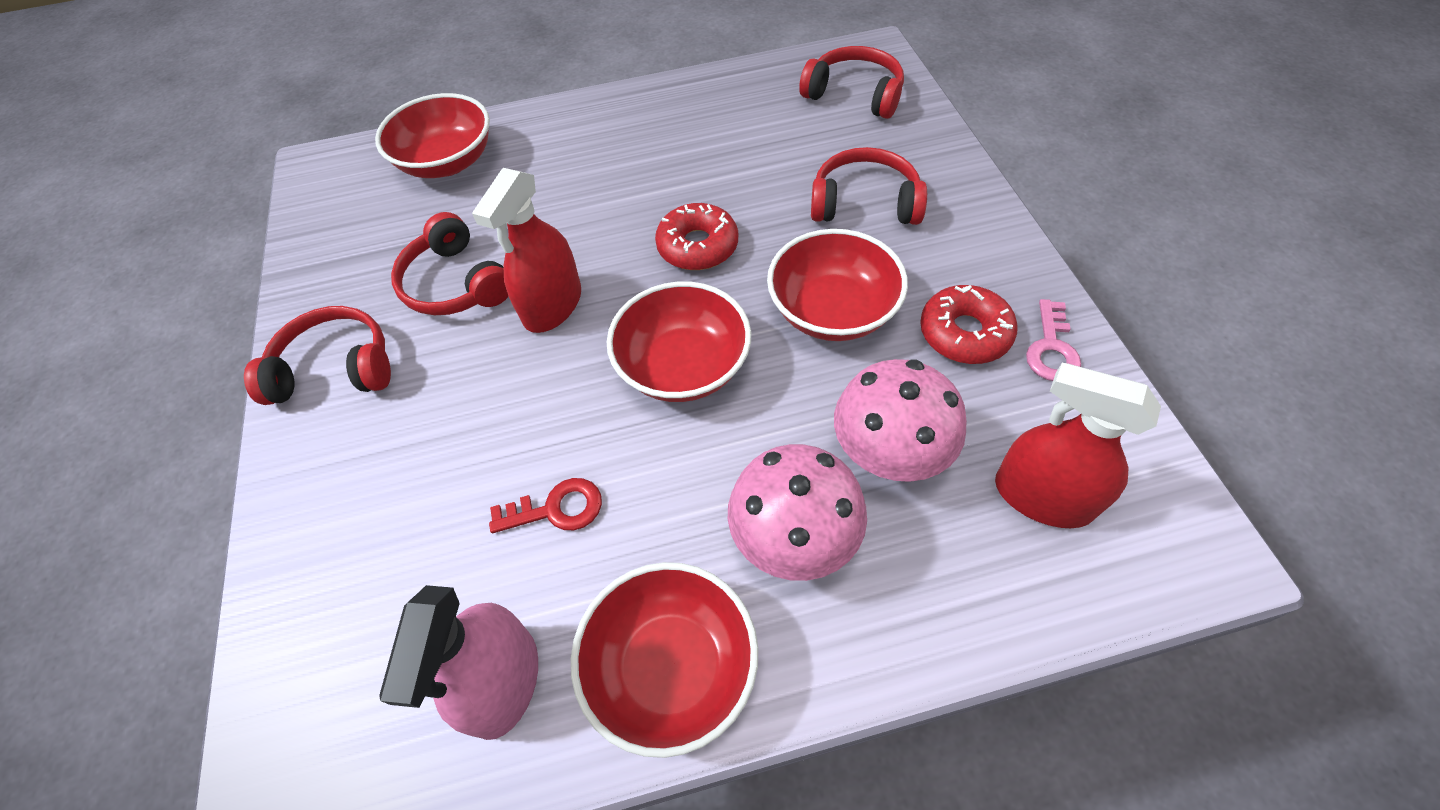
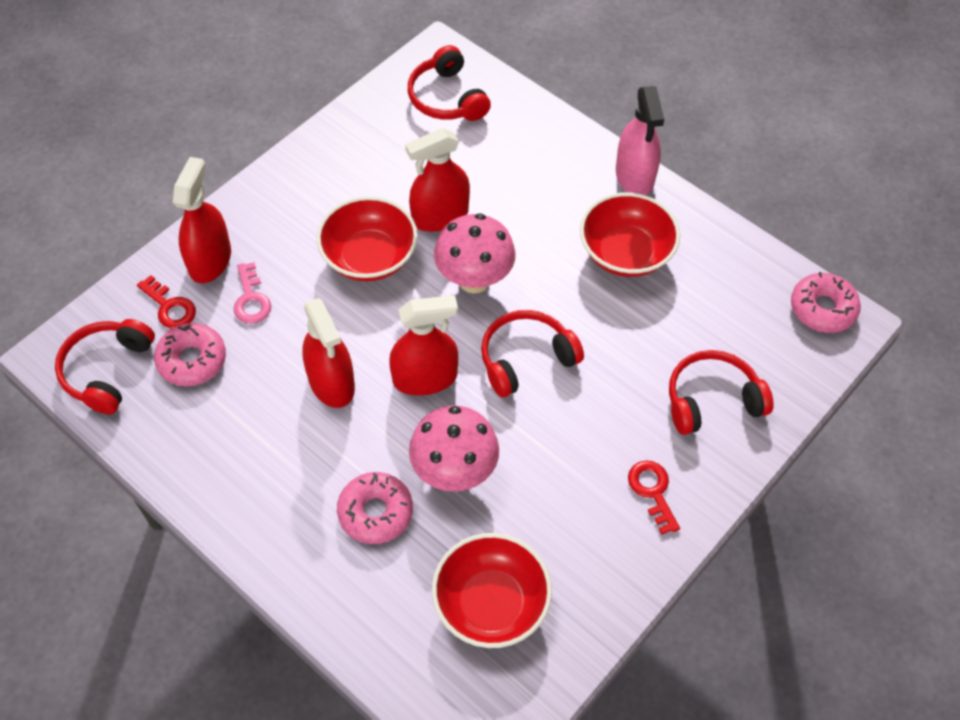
pink donut: none = 0 -> [154,323,226,386] [337,472,413,544] [791,272,861,333] = 3
red bowl: [375,93,490,178] [571,562,758,758] [607,282,751,402] [767,229,908,341] = 4 -> [317,196,418,281] [432,533,552,648] [580,192,680,277] = 3
red donut: [655,203,738,270] [920,285,1018,364] = 2 -> none = 0
red key: [489,478,602,533] = 1 -> [137,275,196,329] [628,461,680,535] = 2
red spray bottle: [472,168,581,333] [995,363,1161,528] = 2 -> [173,157,231,283] [302,298,355,408] [389,295,458,396] [405,128,470,232] = 4

